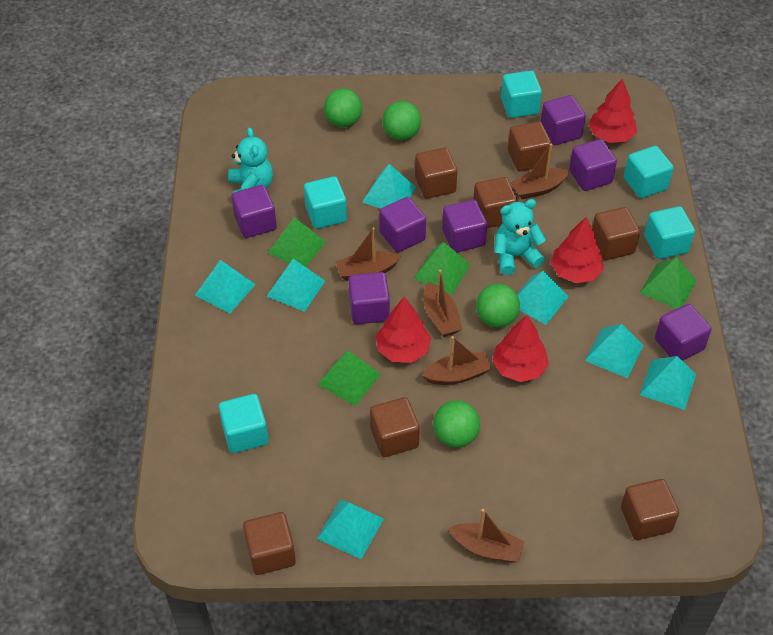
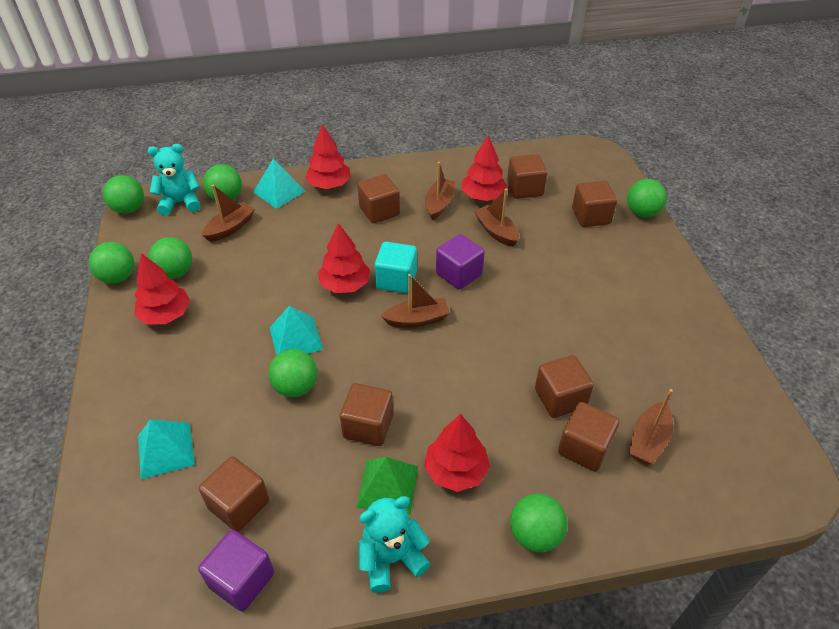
green ball: [324,88,362,128] [382,101,421,140] [433,400,480,448] [476,284,520,328] = 4 -> [89,242,134,284] [103,175,144,214] [148,237,192,279] [203,164,242,201] [268,349,317,397] [510,494,567,552] [627,179,667,217] = 7
green pyramid: [268,217,326,267] [317,351,381,406] [413,242,471,295] [639,257,697,309] = 4 -> [357,457,418,515] = 1
purple cube: [232,185,277,238] [348,272,390,324] [379,197,426,252] [442,200,487,252] [541,95,586,145] [569,139,617,191] [655,304,712,361] = 7 -> [198,530,274,612] [436,234,485,290] = 2
red tree: [376,297,431,363] [492,315,549,382] [551,217,604,283] [588,78,637,143] = 4 -> [134,253,190,325] [305,124,351,189] [318,223,370,293] [424,414,490,492] [462,135,508,201] = 5
turquoise cube: [218,394,269,453] [304,176,347,229] [501,71,542,118] [624,146,674,198] [644,206,695,259] = 5 -> [374,242,417,293] = 1
turquoise pyramid: [195,260,256,314] [266,259,325,312] [317,499,384,559] [362,164,416,209] [517,271,569,325] [585,324,644,378] [639,356,696,410] = 7 -> [138,419,195,479] [253,159,305,209] [270,305,323,355] = 3

